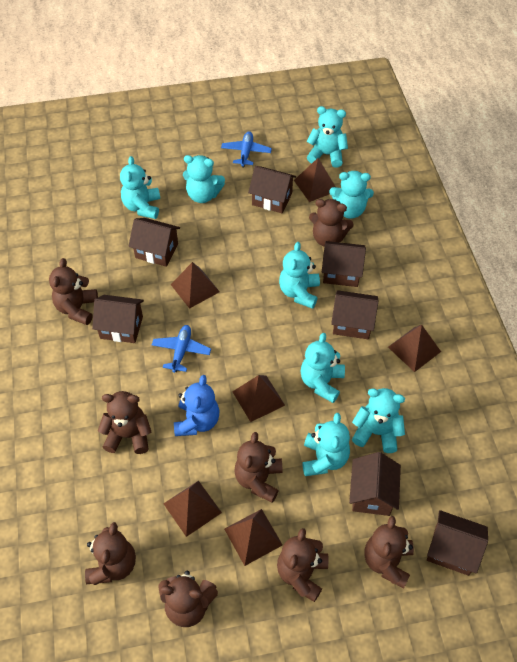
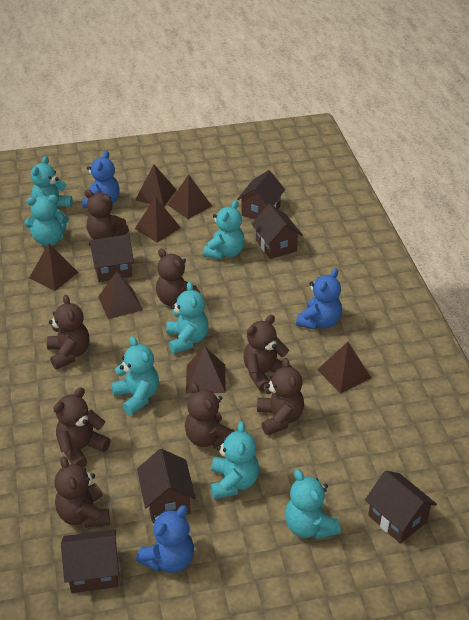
blue plane: [152,325,211,373] [221,131,272,167] = 2 -> none = 0
blue teddy bear: [174,375,220,436] = 1 -> [82,151,120,209] [136,505,194,573] [296,268,342,330] = 3
brown house: [92,295,144,343] [129,218,180,267] [248,166,296,213] [322,241,366,287] [331,290,378,339] [349,452,401,516] [427,510,488,576] = 7 -> [61,530,119,593] [89,234,134,282] [137,449,196,521] [237,170,285,219] [252,204,302,259] [365,471,437,544] = 6
brown pyramid: [163,481,222,537] [171,262,220,309] [224,509,283,566] [232,375,285,422] [294,158,336,202] [388,325,441,372] = 6 -> [29,243,78,291] [98,272,143,319] [135,165,176,207] [135,197,181,243] [168,175,212,219] [186,346,226,393] [317,342,371,394] = 7
turquoise teddy bear: [120,156,160,219] [183,155,225,203] [279,242,320,309] [301,333,345,403] [302,413,350,476] [306,106,348,168] [329,171,374,219] [352,388,405,453] = 8 -> [24,195,69,246] [31,156,73,215] [111,336,159,415] [166,281,209,354] [203,200,245,259] [211,421,259,499] [285,469,341,539] = 7

